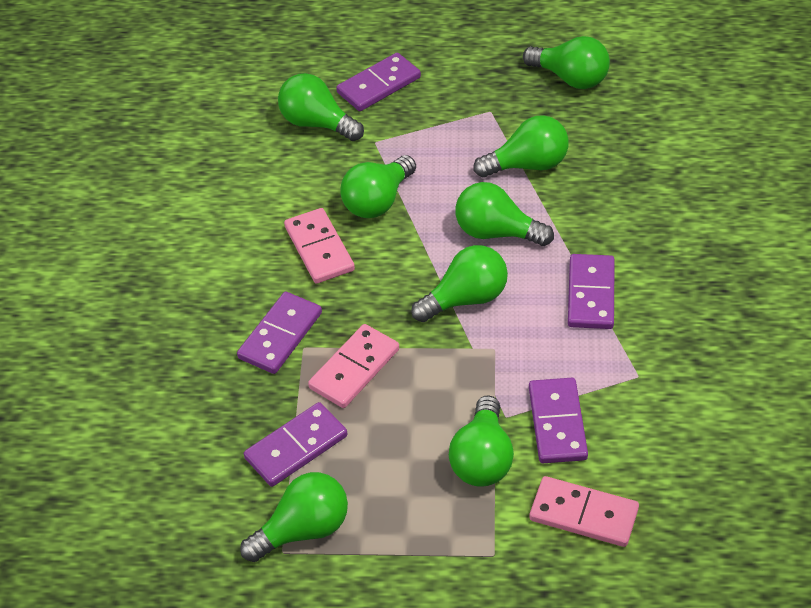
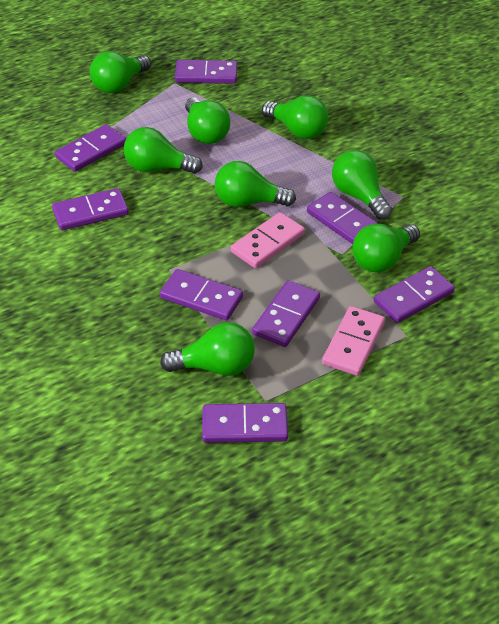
pink domino: [284,208,355,284] [308,324,399,408] [529,476,639,547] = 3 -> [231,212,305,268] [322,306,385,376] = 2
purple domino: [237,292,322,374] [244,402,347,487] [336,53,421,111] [529,378,588,463] [568,254,615,329] = 5 -> [52,188,129,230] [55,124,126,172] [160,269,243,321] [175,60,237,84] [202,403,288,443] [252,280,320,347] [307,192,378,244] [374,266,455,323] = 8

